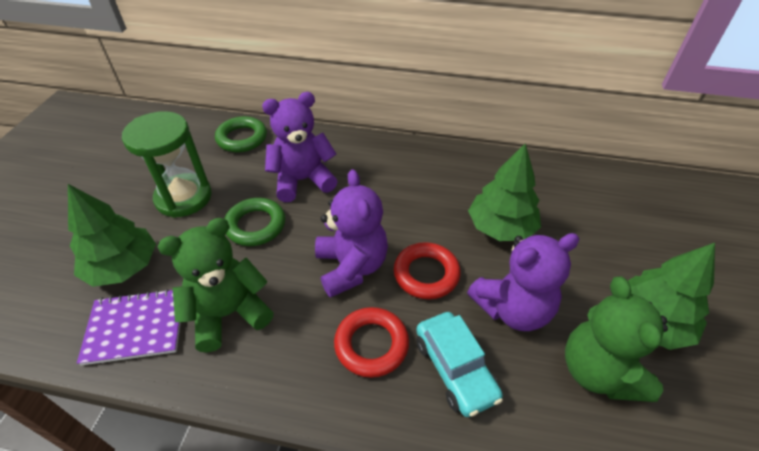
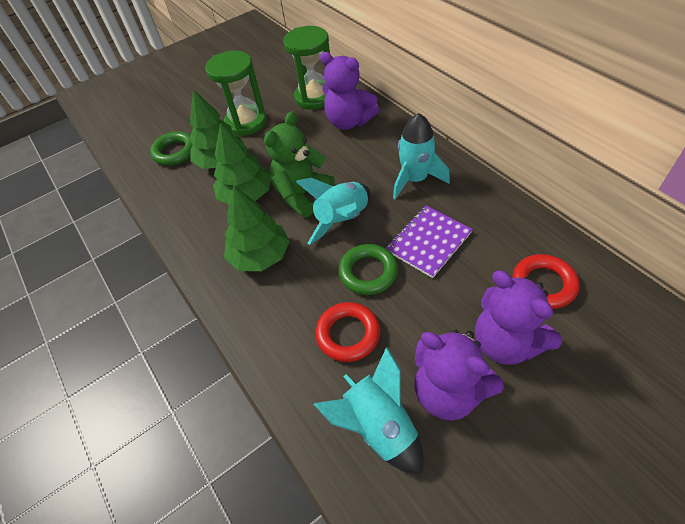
green hourglass: [122,111,212,218] = 1 -> [205,51,267,136] [283,26,330,109] = 2
green teddy bear: [157,218,274,353] [565,277,668,402] = 2 -> [264,112,335,218] = 1
turquoise car: [416,312,503,417] = 1 -> none = 0
turquoise rocket: none = 0 -> [296,178,371,245] [314,347,423,475] [393,113,450,199] = 3

